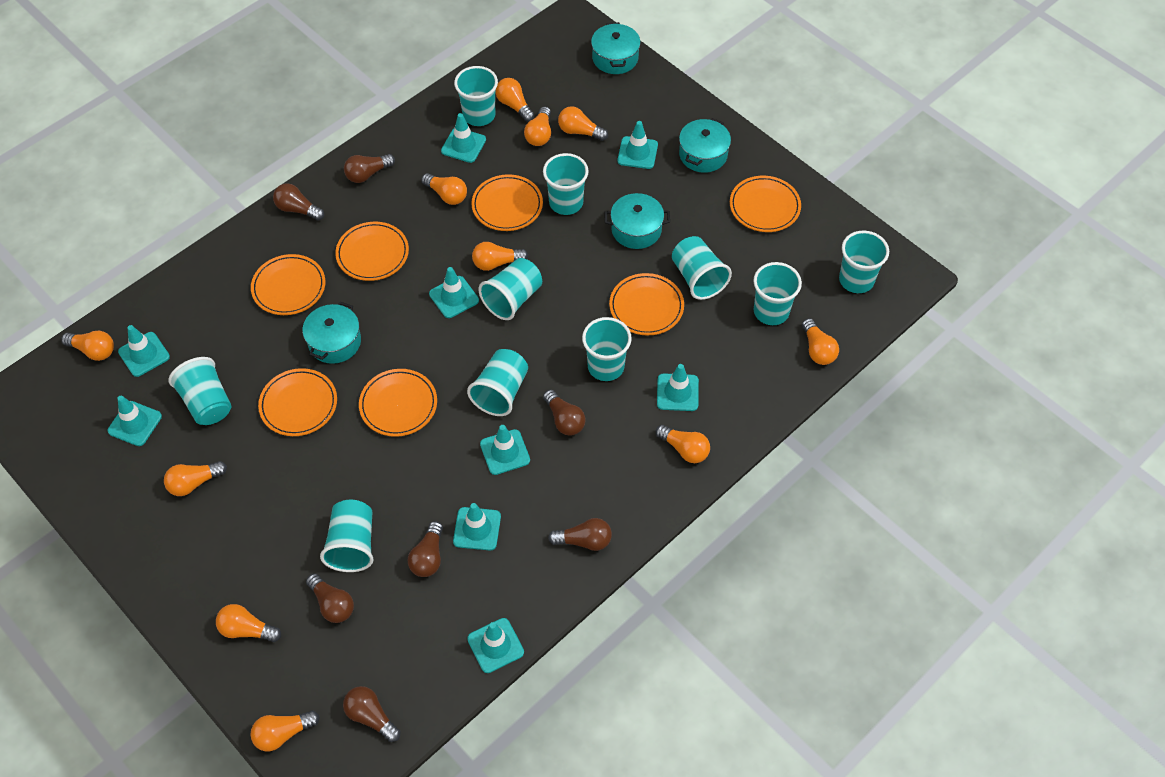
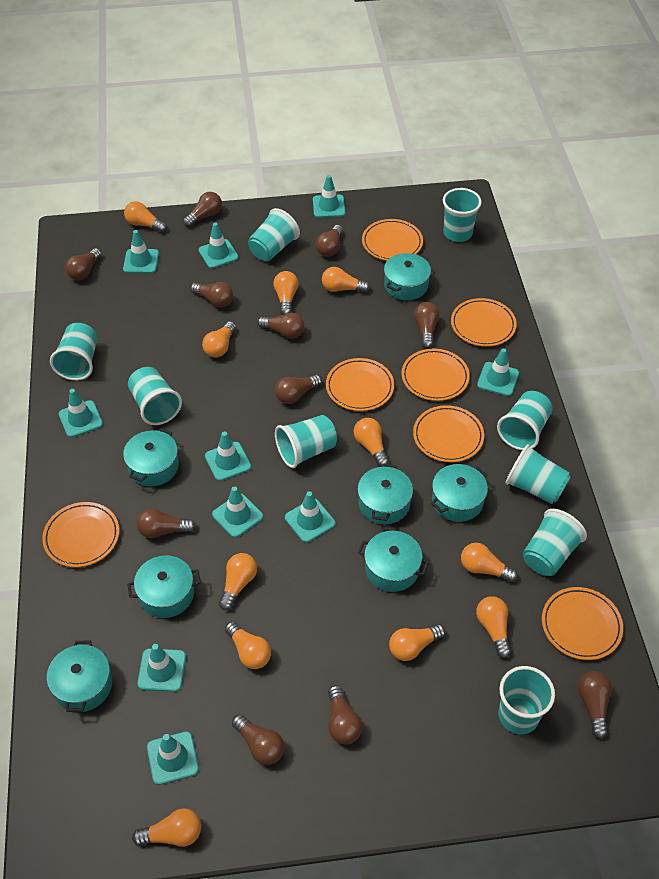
brown light bulb: [273,183,324,221] [306,573,354,623] [343,686,401,742] [344,154,395,183] [408,521,443,577] [543,390,585,436] [548,518,612,551] = 7 -> [65,248,102,280] [137,508,196,538] [183,192,222,227] [190,282,233,308] [232,714,284,765] [257,313,305,339] [275,374,322,404] [316,225,343,257] [328,685,362,744] [414,302,440,348] [578,671,612,739] = 11
turquoise cup: [168,357,231,425] [320,500,374,572] [454,66,498,126] [467,349,528,416] [479,258,542,320] [543,153,589,215] [582,317,632,381] [672,236,732,300] [753,262,802,325] [839,231,889,293] = 10 -> [50,323,98,381] [128,367,182,425] [248,208,300,261] [275,415,337,468] [443,188,482,242] [497,391,553,450] [498,666,555,734] [505,444,571,504] [523,509,587,576] = 9
turquoise pot: [302,302,361,364] [591,22,640,74] [604,193,670,249] [679,118,731,173] = 4 -> [47,640,112,712] [123,428,179,486] [127,555,201,618] [357,464,413,524] [358,531,429,592] [384,253,431,300] [431,464,488,522] = 7
turquoise traffic cone: [108,396,162,446] [118,325,170,377] [429,267,479,318] [441,113,486,163] [453,503,501,551] [467,618,524,673] [480,425,530,475] [617,121,658,169] [657,364,699,411] = 9 -> [59,389,103,438] [123,230,159,273] [137,644,186,692] [147,731,199,785] [199,223,239,268] [205,431,251,481] [212,486,263,538] [285,491,335,543] [313,175,345,218] [477,348,519,396] = 10

